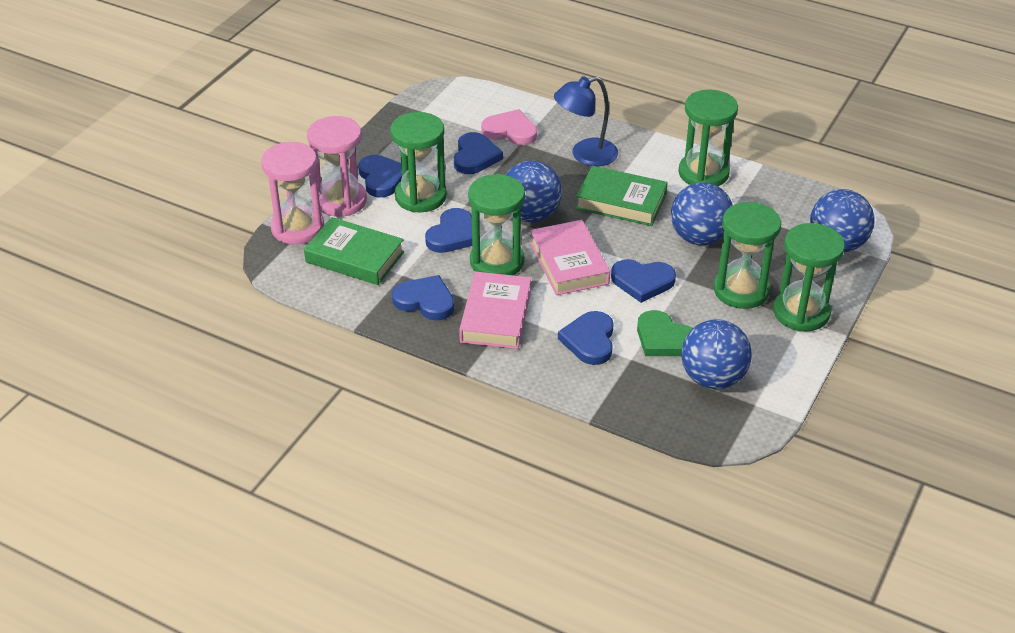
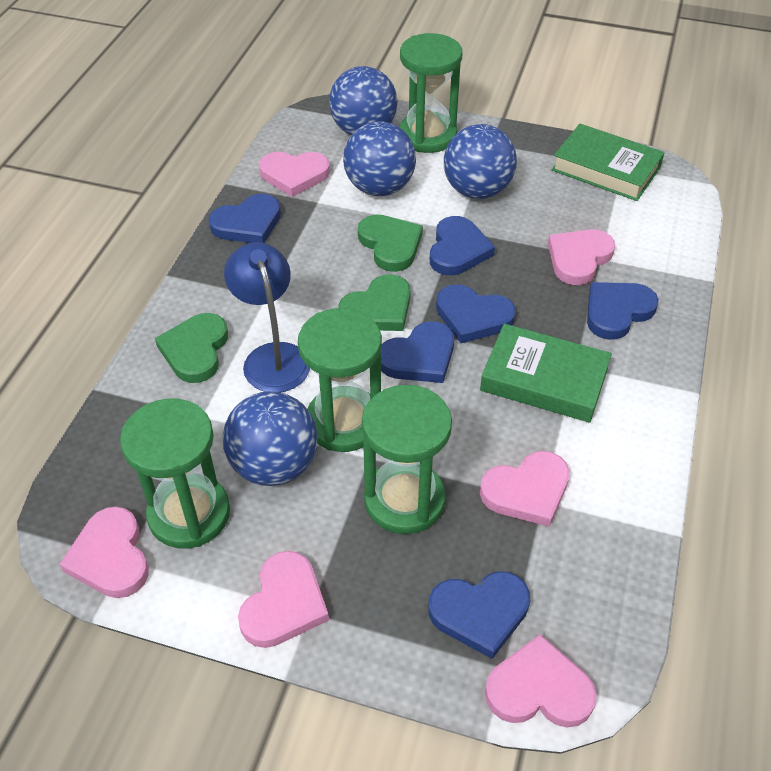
green heart: [637,310,693,356] = 1 -> [155,313,228,383] [339,274,411,331] [358,214,423,272] = 3
green hourglass: [390,112,447,212] [468,174,525,275] [678,90,738,186] [714,202,781,309] [773,223,845,331] = 5 -> [120,399,230,549] [298,308,382,452] [362,385,452,534] [399,33,463,153] = 4
pink book: [459,272,531,349] [530,220,610,295] = 2 -> none = 0
pink heart: [481,109,537,145] = 1 -> [59,507,149,598] [238,551,329,648] [259,152,330,197] [480,451,570,527] [485,634,597,728] [548,229,615,285] = 6
pink hourglass: [261,142,324,244] [307,116,367,217] = 2 -> none = 0

